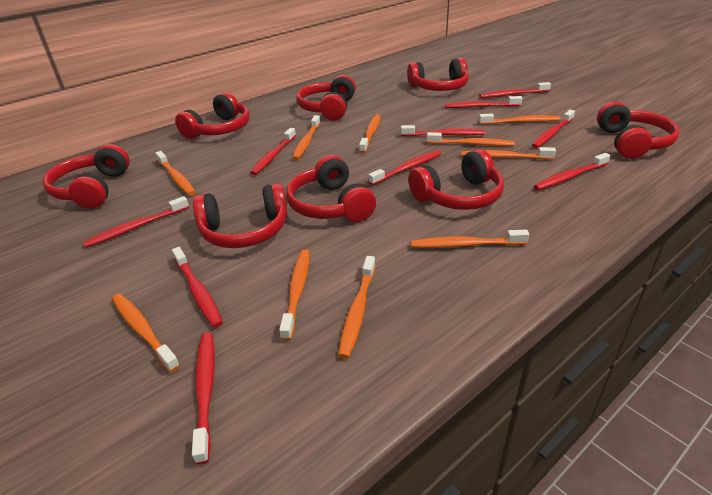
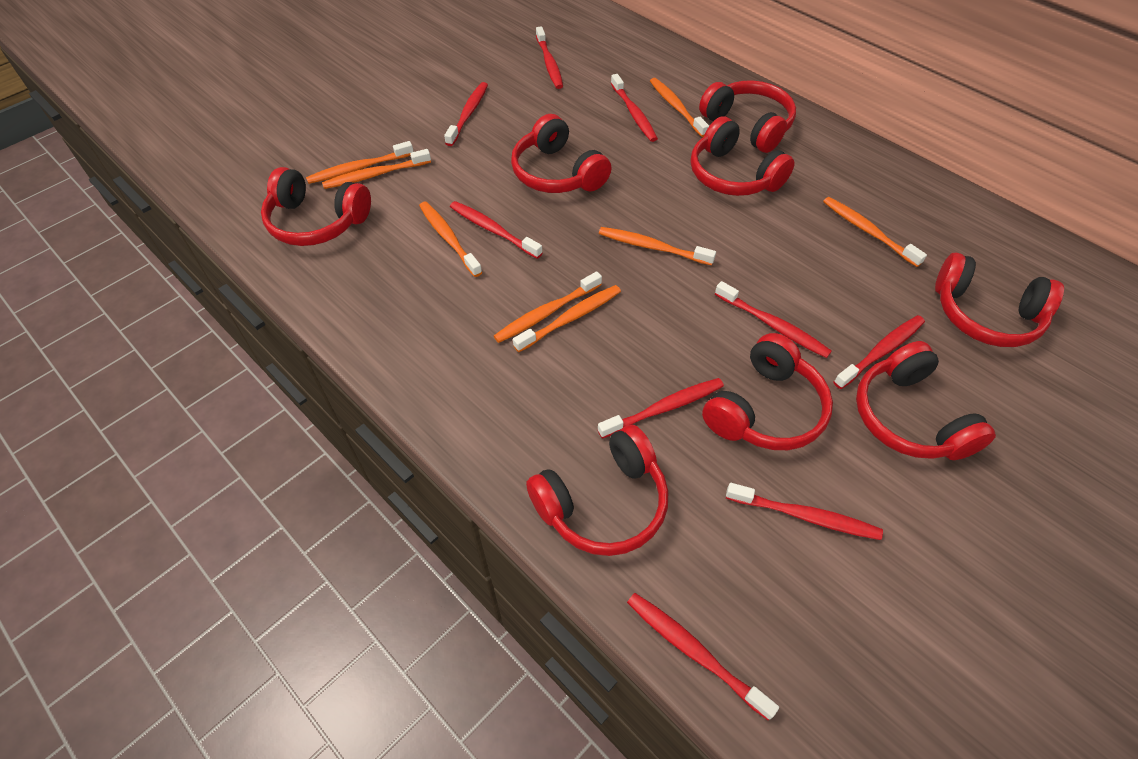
orange toothbrush: [112,294,180,372] [155,151,196,196] [279,250,310,341] [292,115,321,160] [338,256,376,359] [359,114,381,153] [411,230,529,248] [427,132,515,146] [461,147,556,159] [479,114,561,124] = 10 -> [306,141,413,184] [322,149,431,189] [419,202,482,277] [494,271,602,343] [513,285,621,352] [599,227,716,265] [650,78,709,137] [823,197,927,267] = 8
red toothbrush: [83,196,189,248] [172,247,223,328] [192,332,215,465] [250,128,296,175] [368,150,442,185] [401,125,485,136] [445,96,523,108] [479,82,551,98] [532,110,575,148] [534,153,610,190] = 10 -> [444,82,488,146] [450,201,542,259] [536,26,563,89] [598,378,724,439] [611,74,658,142] [627,593,779,720] [715,281,832,358] [726,483,883,540] [833,315,925,389] = 9

